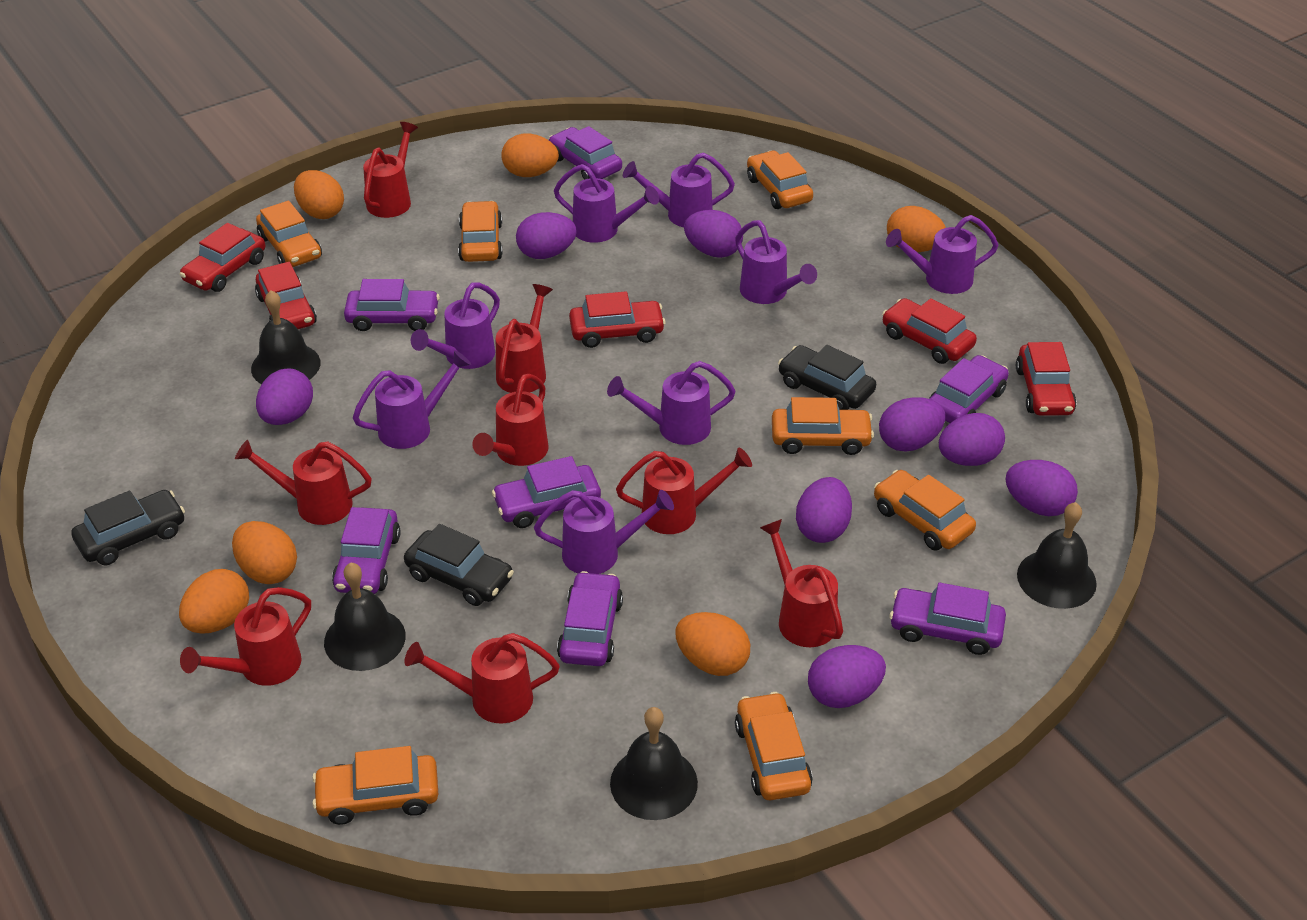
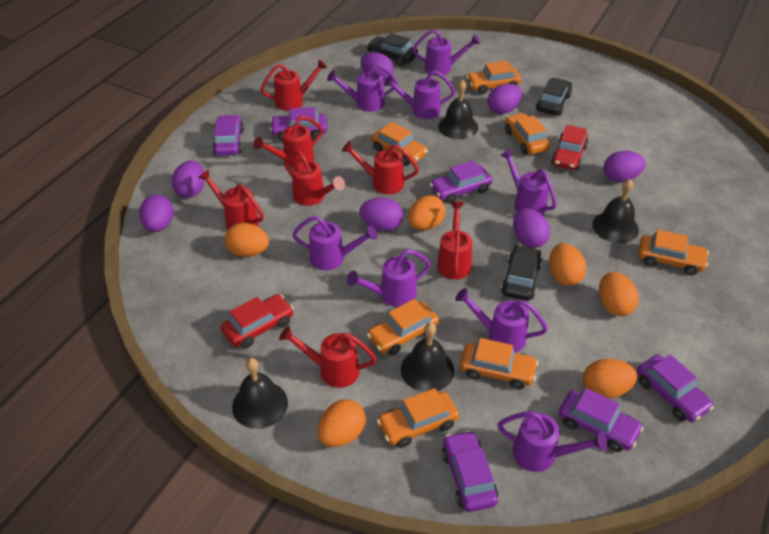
purple car: [332,507,401,594] [344,279,440,331] [492,456,601,528] [549,126,622,180] [557,571,623,666] [889,582,1006,655] [929,355,1009,423] = 7 -> [212,115,244,156] [270,107,327,141] [430,160,492,204] [442,430,498,512] [559,388,643,452] [637,354,714,422] = 6
purple egg: [256,368,313,425] [516,212,577,259] [684,210,743,258] [796,477,852,543] [808,645,886,708] [879,397,945,451] [939,413,1005,466] [1006,460,1078,516] = 8 -> [139,194,174,232] [172,160,205,198] [359,198,403,231] [361,52,394,81] [488,84,522,114] [513,208,550,248] [604,151,646,182] = 7
red car: [180,223,265,292] [255,262,317,329] [569,291,666,348] [882,298,977,364] [1016,342,1077,416] = 5 -> [221,294,294,349] [551,125,588,170] = 2
red watering can: [180,587,311,686] [235,440,372,525] [363,122,418,218] [405,633,560,724] [472,374,549,466] [496,284,553,393] [616,447,752,534] [760,519,843,647] = 8 -> [198,169,264,229] [254,115,323,168] [261,59,327,111] [279,326,377,388] [284,151,345,206] [342,141,419,194] [437,202,472,280] = 7

